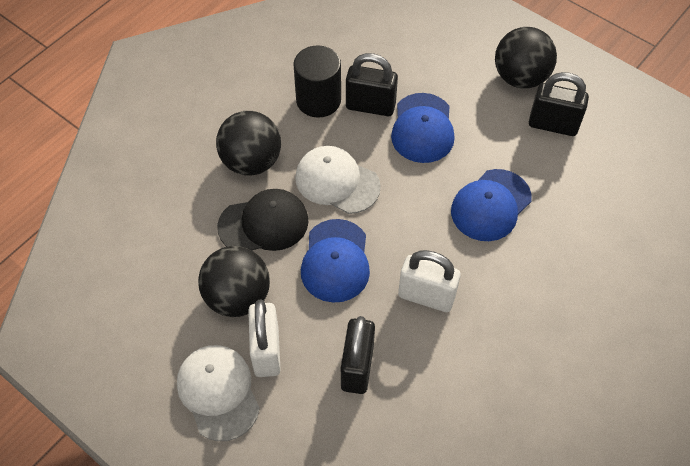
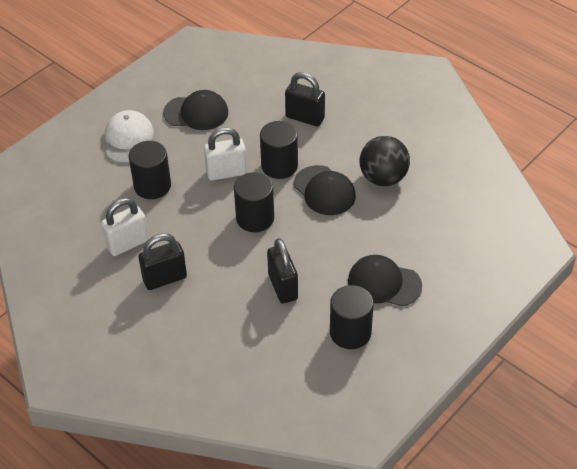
black ball: [198,246,270,317] [216,111,281,176] [495,27,557,88] = 3 -> [360,136,410,186] = 1
black cap: [217,189,308,251] = 1 -> [163,90,228,130] [294,165,356,215] [348,255,422,306] = 3
black cylinder: [293,45,341,118] = 1 -> [128,141,171,199] [234,172,274,232] [260,121,298,179] [330,285,374,349] = 4
blue cap: [301,219,370,303] [391,93,455,163] [451,169,531,241] = 3 -> none = 0
white cap: [177,345,260,441] [295,146,381,214] = 2 -> [105,110,154,164] = 1

